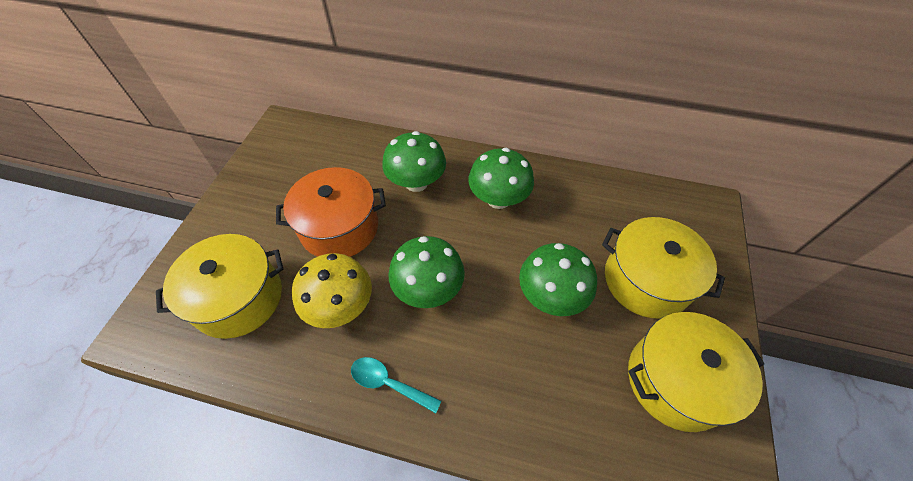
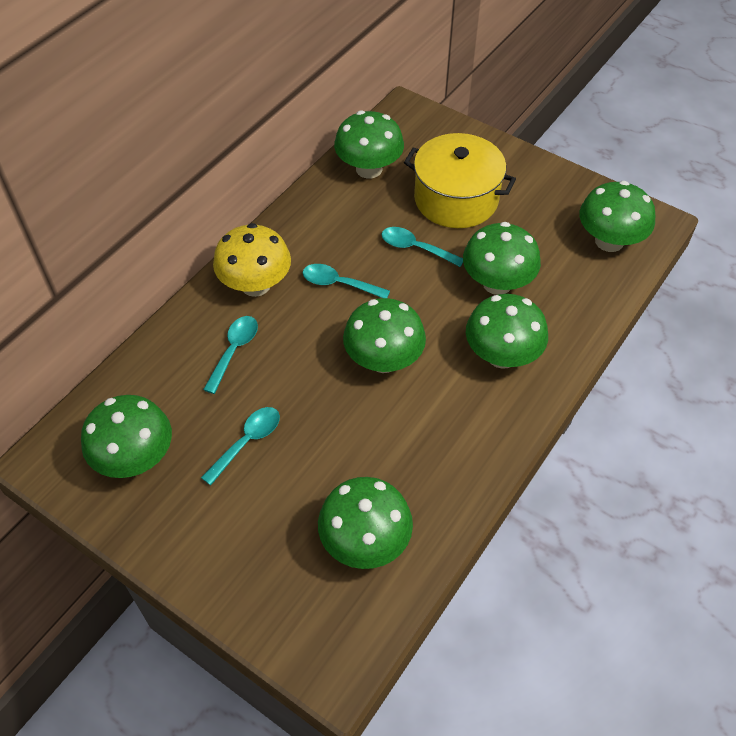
green mushroom: [382,131,446,192] [389,236,465,308] [468,148,534,209] [519,243,597,316] = 4 -> [81,395,172,478] [318,477,413,569] [334,111,404,179] [343,298,426,373] [463,222,541,295] [466,294,548,369] [579,181,655,252] = 7
orange pot: [276,167,386,257] = 1 -> none = 0
turquoise spoon: [351,357,441,413] = 1 -> [201,407,280,485] [203,316,258,394] [303,264,390,298] [381,227,463,267] = 4
yellow pot: [156,234,283,339] [602,217,725,319] [628,312,765,432] = 3 -> [404,133,516,228] = 1

